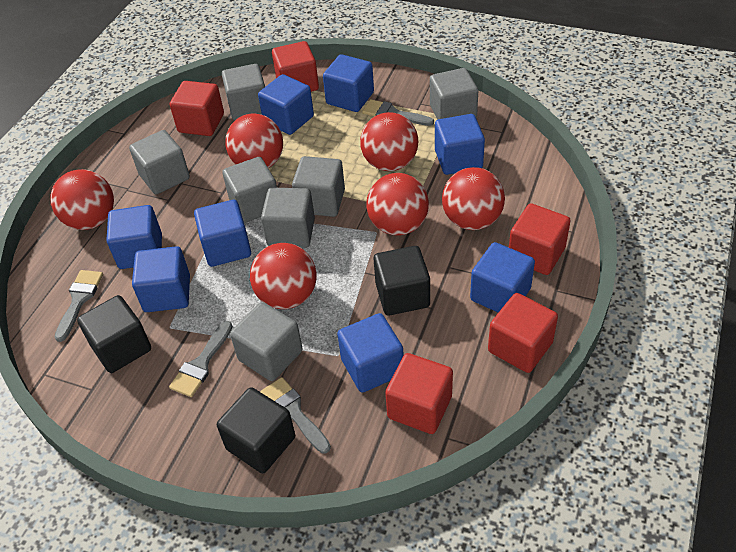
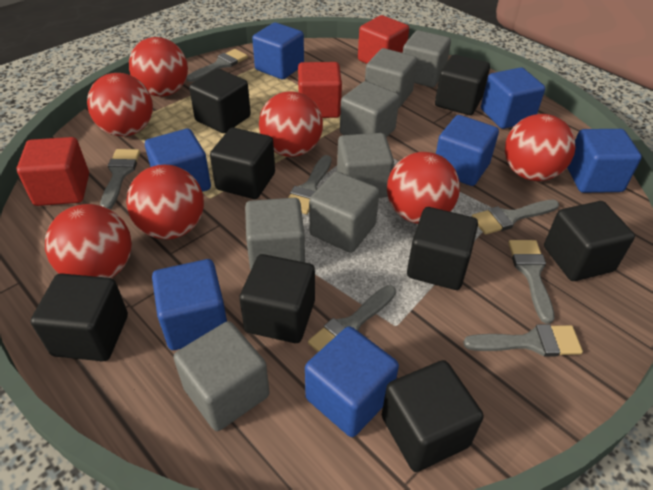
black cube: [77,295,151,373] [217,387,295,473] [374,246,430,316] = 3 -> [31,273,128,361] [189,69,251,133] [210,128,275,199] [239,254,315,343] [382,360,484,472] [407,207,478,290] [435,54,490,115] [544,201,635,281] = 8
blue cube: [106,205,162,269] [132,246,190,312] [194,200,251,267] [258,74,314,135] [323,54,374,112] [337,313,404,393] [435,114,485,175] [470,242,535,313] = 8 -> [145,129,211,192] [152,259,227,350] [252,22,304,80] [305,326,399,437] [436,115,499,186] [481,67,545,129] [567,129,642,193] = 7
grey brush: [55,270,103,342] [169,321,233,397] [260,377,331,453] [362,99,434,126] = 4 -> [100,149,140,209] [186,49,248,82] [288,155,332,214] [308,285,396,352] [463,324,583,357] [471,200,559,235] [508,240,554,324] = 7
red ball: [50,169,114,230] [225,114,283,168] [250,243,317,309] [360,112,418,171] [366,173,429,236] [442,167,505,230] = 6 -> [45,204,132,278] [87,73,153,136] [126,165,204,239] [129,37,188,96] [259,91,323,157] [387,152,460,224] [505,114,576,181] = 7
red cube: [170,81,224,136] [272,41,319,92] [385,353,453,434] [488,293,558,373] [509,203,571,275] = 5 -> [17,137,89,206] [298,62,342,118] [358,15,409,64] = 3

